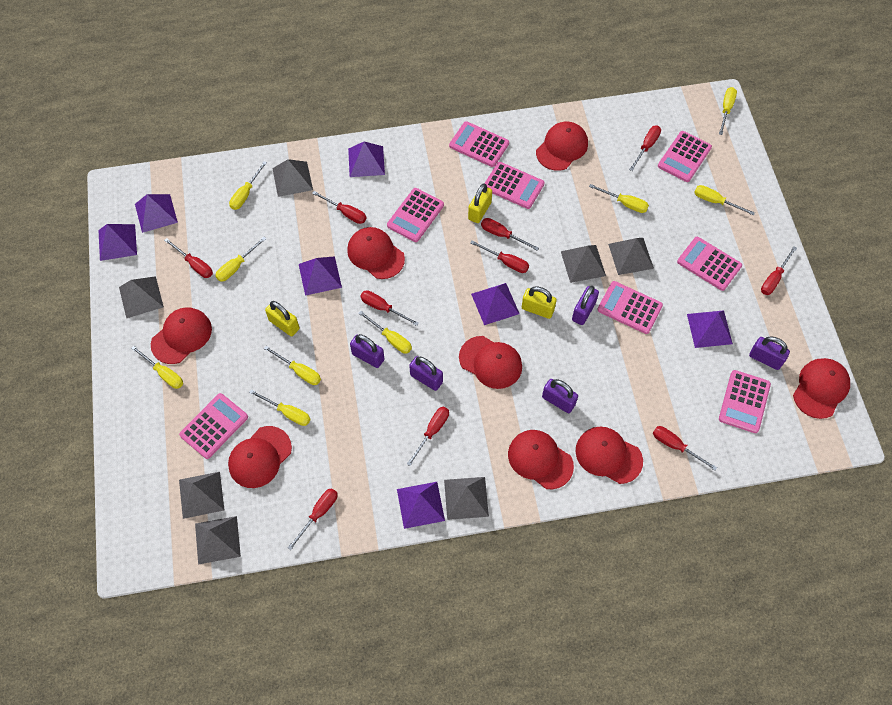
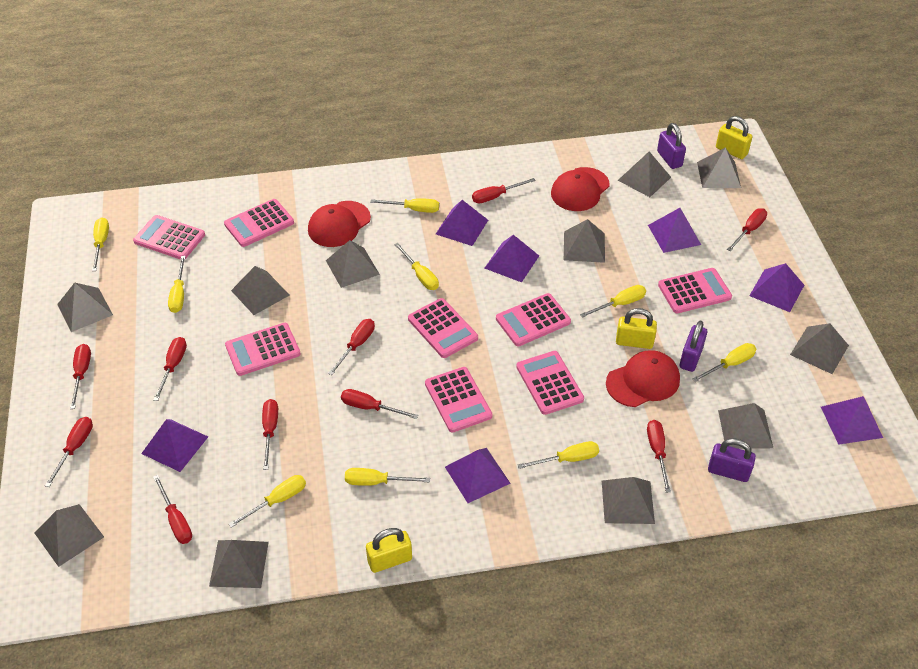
grey pyramid: [119,276,164,318] [179,472,224,519] [195,516,241,564] [272,159,313,197] [444,477,489,520] [561,245,606,283] [608,238,654,275] = 7 -> [35,504,104,567] [57,283,113,332] [209,540,269,588] [231,266,290,315] [326,240,380,288] [564,219,605,263] [602,477,655,524] [618,152,671,197] [697,147,741,188] [718,403,773,449] [790,323,849,374] = 11
purple padlock: [350,334,385,368] [409,356,443,391] [542,379,578,413] [572,286,599,325] [749,336,790,370] = 5 -> [657,123,686,169] [680,321,707,372] [708,438,756,482] = 3
red cap: [151,307,212,364] [228,426,292,488] [347,227,405,279] [459,336,522,389] [508,430,574,489] [536,122,588,171] [576,427,643,484] [793,358,850,419] = 8 -> [308,201,371,247] [551,167,610,211] [606,350,680,407] = 3

